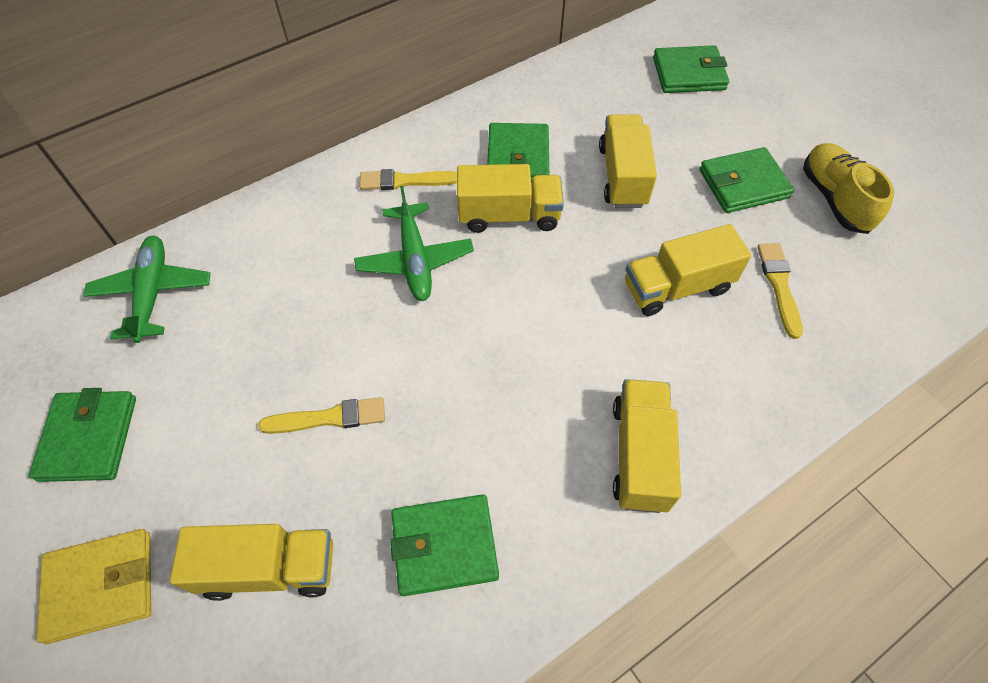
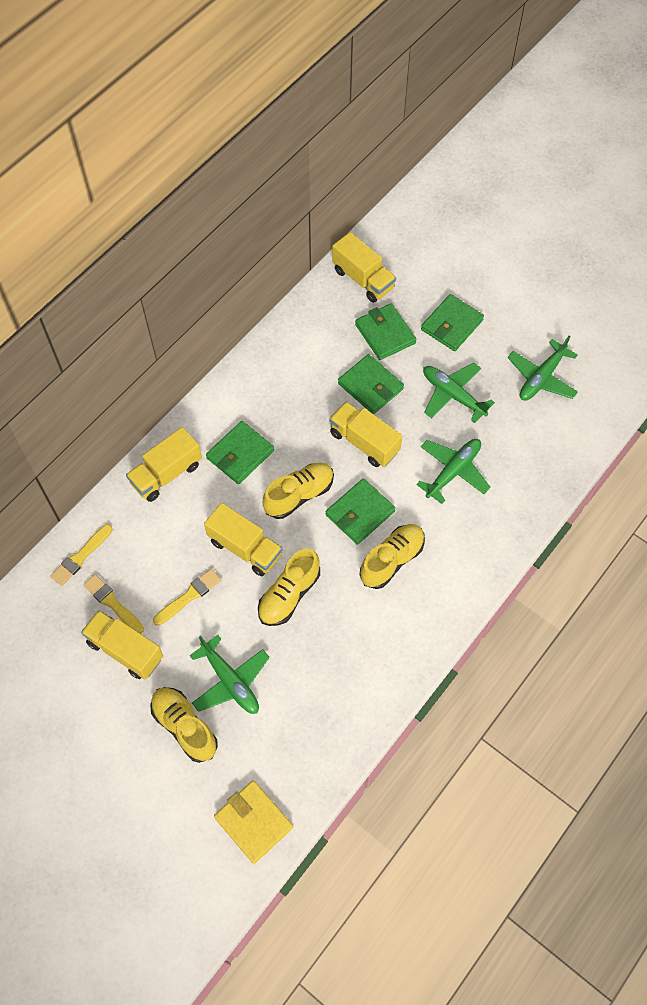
green plane: [83,236,211,343] [354,186,474,301] = 2 -> [190,635,270,714] [416,439,490,504] [423,363,495,423] [508,335,578,401] = 4
yellow shoe: [803,143,894,234] = 1 -> [150,687,218,763] [258,548,320,626] [263,463,334,519] [360,524,425,589] = 4

